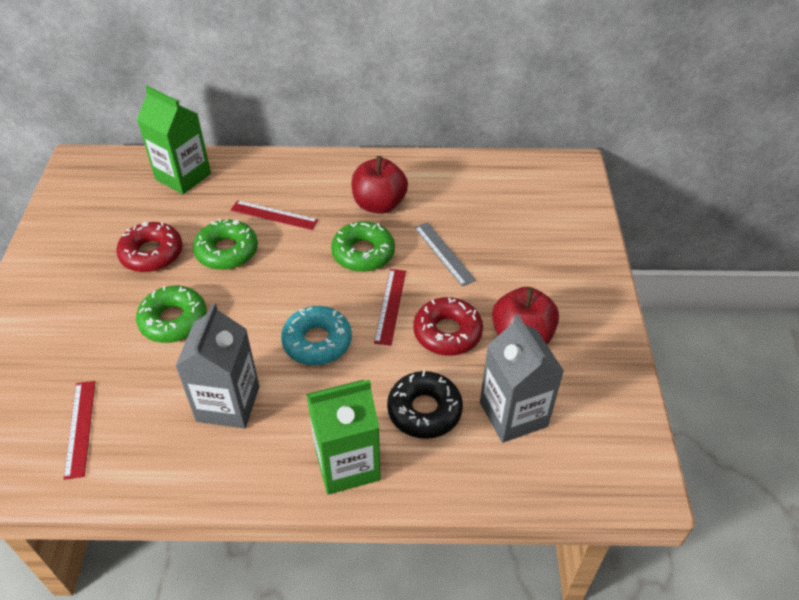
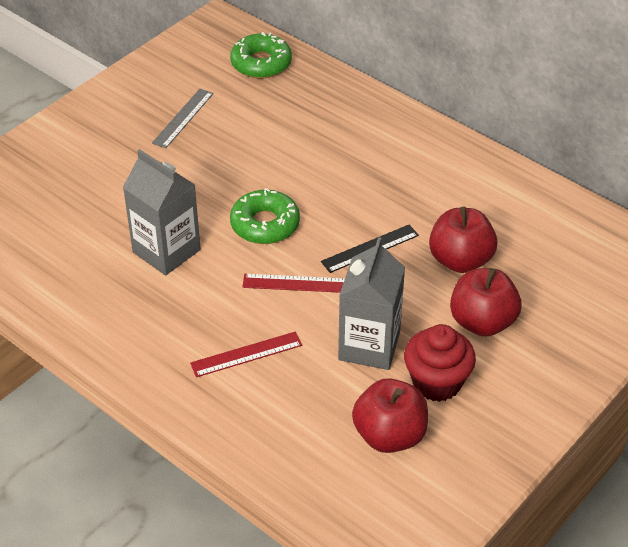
black donut: [387,371,463,439] = 1 -> none = 0
black ruler: none = 0 -> [321,225,419,273] = 1
green carton: [137,86,211,194] [307,380,381,495] = 2 -> none = 0
green donut: [136,286,207,343] [193,219,258,270] [331,221,395,272] = 3 -> [230,32,292,78] [230,188,300,244] = 2
red apple: [351,156,408,214] [492,287,559,344] = 2 -> [352,378,428,453] [429,207,498,273] [450,268,522,337] = 3
red cupcake: none = 0 -> [404,324,476,402] = 1
red donut: [116,222,183,272] [413,297,483,356] = 2 -> none = 0
red ruler: [64,381,95,480] [231,200,318,230] [374,269,406,346] = 3 -> [190,331,302,377] [242,274,345,293] = 2
turquoise donut: [281,306,352,365] = 1 -> none = 0

